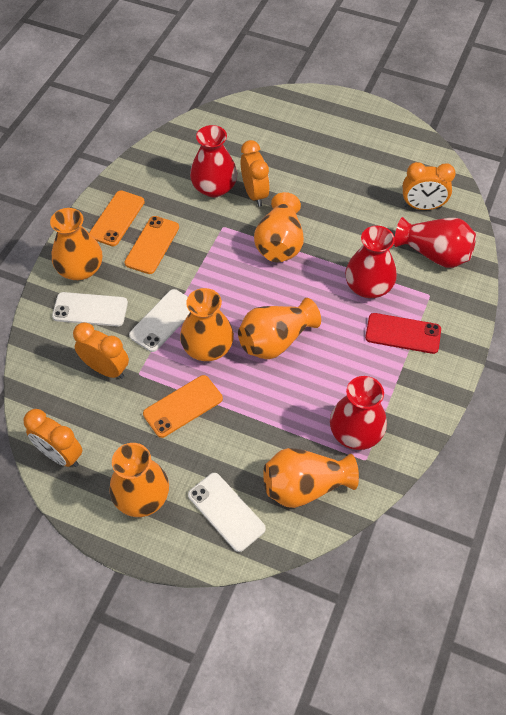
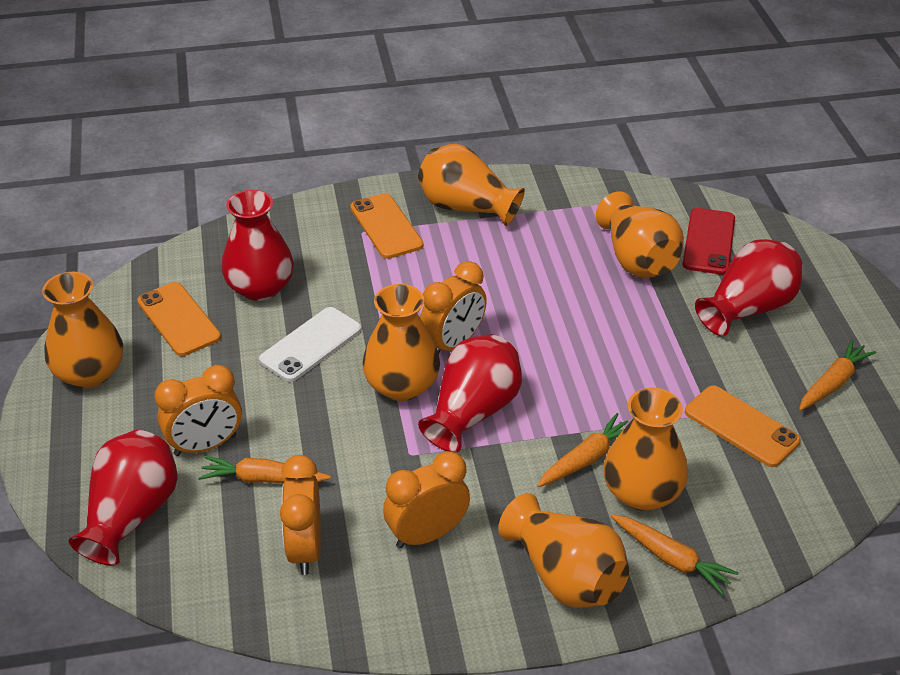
orange carrot: none = 0 -> [198,456,331,483] [537,413,628,487] [611,515,738,595] [799,339,876,411] = 4
white phone: [52,292,128,327] [129,289,190,352] [188,473,266,552] = 3 -> [259,307,361,382] = 1

